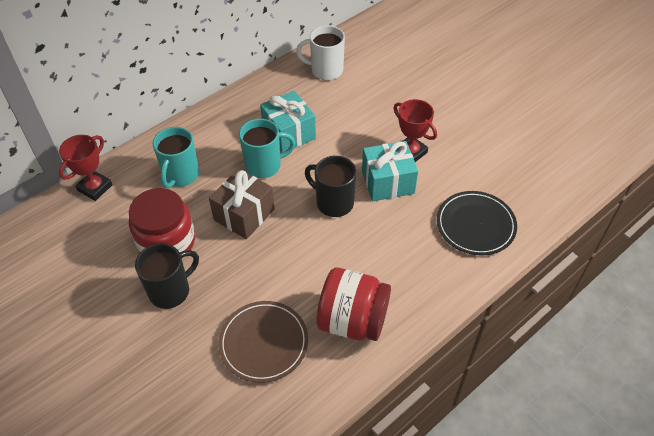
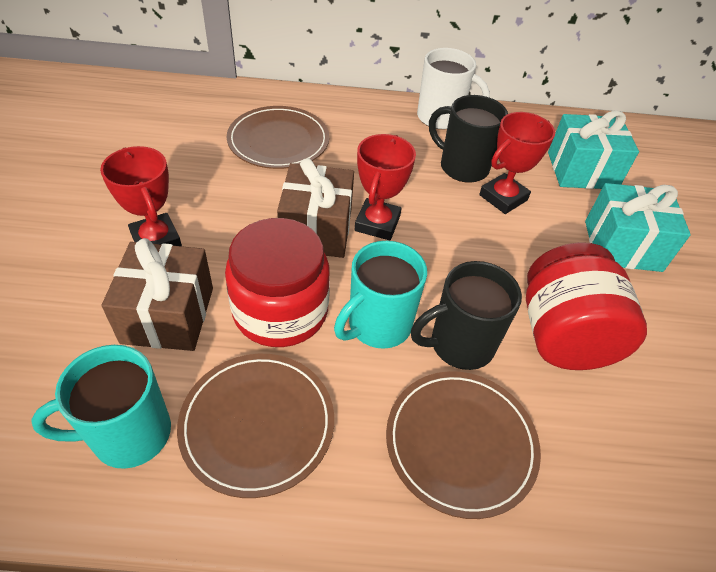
black plate: [437,191,517,255] = 1 -> none = 0
brown gift: [209,169,275,239] = 1 -> [102,238,213,351] [277,158,354,258] = 2
brown plate: [218,301,308,383] = 1 -> [177,354,334,498] [227,106,329,169] [386,371,541,519] = 3
red trophy: [59,135,113,201] [393,99,437,162] = 2 -> [100,146,182,246] [355,134,416,240] [479,112,555,214] = 3

